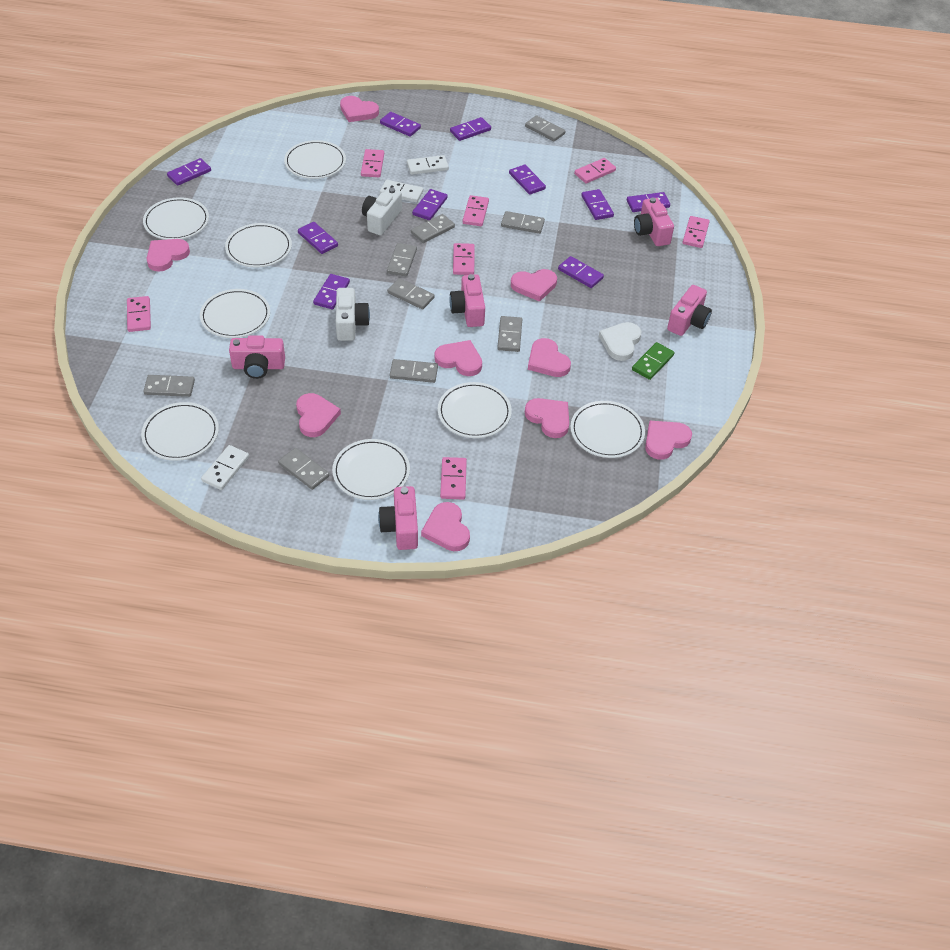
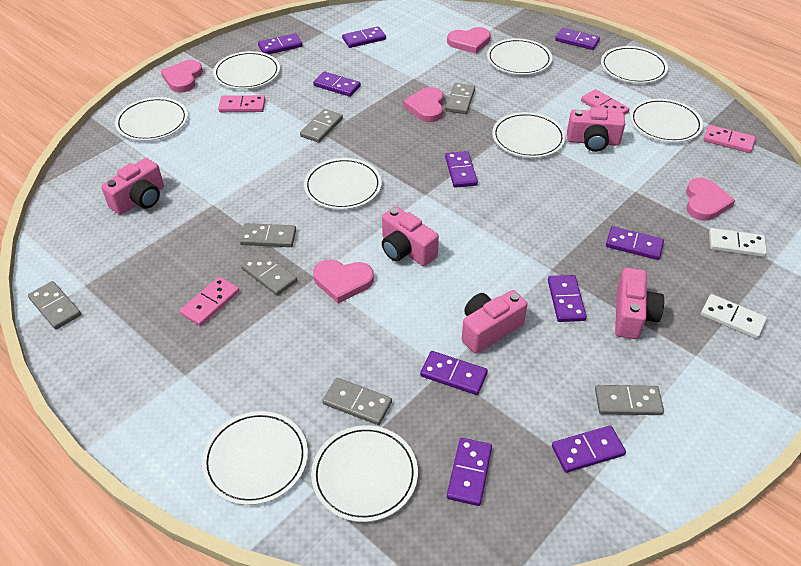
green domino: [632,342,674,380] = 1 -> none = 0
grey domino: [143,375,195,397] [278,448,329,490] [387,243,417,276] [387,278,434,309] [390,359,438,383] [411,214,455,243] [497,316,522,352] [501,211,545,234] [525,115,565,141] = 9 -> [28,281,81,330] [240,223,296,247] [241,251,297,296] [300,109,343,143] [322,378,392,425] [445,83,475,114] [595,385,664,415] = 7
pink domino: [127,296,151,332] [361,149,384,177] [440,457,467,499] [453,243,475,275] [463,195,489,226] [574,158,616,183] [682,216,710,248] = 7 -> [180,277,240,326] [218,95,266,112] [581,89,629,115] [703,125,756,153] = 4
pink heart: [147,239,190,272] [296,393,341,437] [340,96,379,122] [421,502,470,551] [435,340,482,376] [511,269,557,302] [525,398,569,438] [528,338,571,377] [645,421,692,460] = 9 -> [161,60,203,93] [313,260,374,303] [403,87,443,122] [447,27,491,54] [686,178,735,221] = 5
white camera: [336,288,370,341] [362,187,402,235] = 2 -> none = 0
white domino: [201,445,249,490] [380,180,423,203] [407,155,449,175] = 3 -> [701,294,767,339] [709,228,767,257] = 2
white heart: [599,322,642,361] = 1 -> none = 0
white plate: [141,402,219,461] [143,197,209,240] [200,289,270,338] [225,223,292,267] [284,140,346,179] [332,439,410,500] [438,382,512,438] [570,401,645,458] = 8 -> [115,97,188,141] [202,411,308,505] [213,51,280,89] [304,158,382,210] [311,425,418,522] [487,38,552,75] [492,112,566,158] [601,46,668,83] [630,99,703,142] = 9

